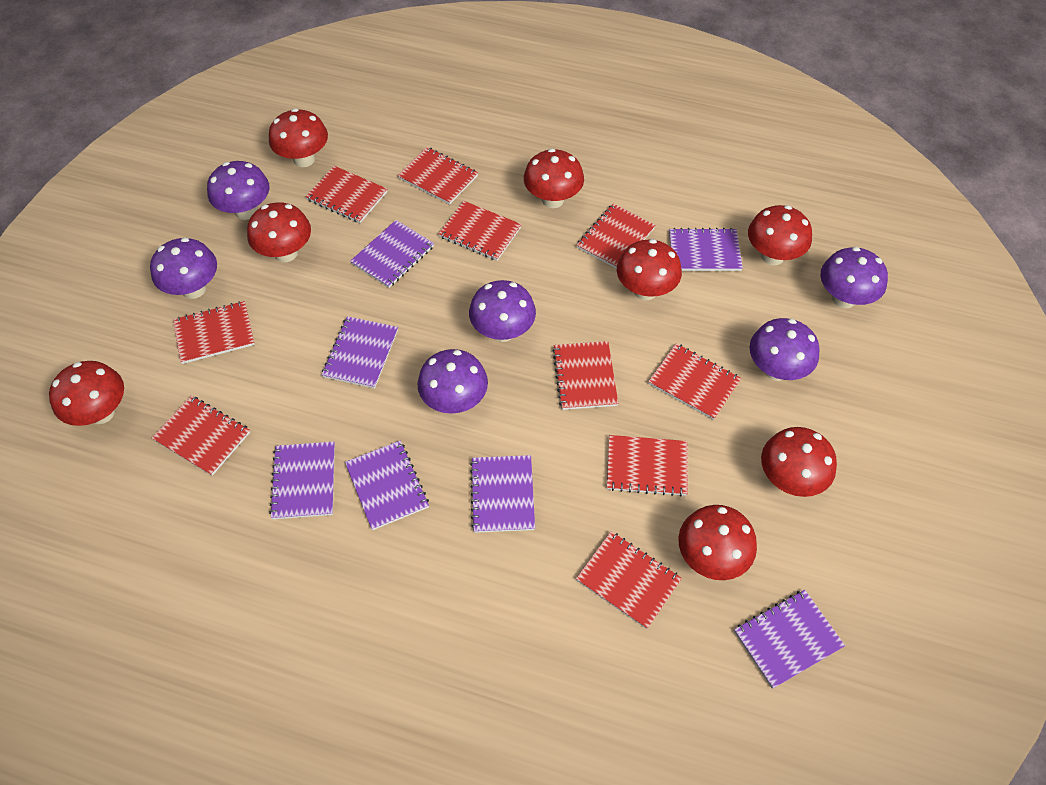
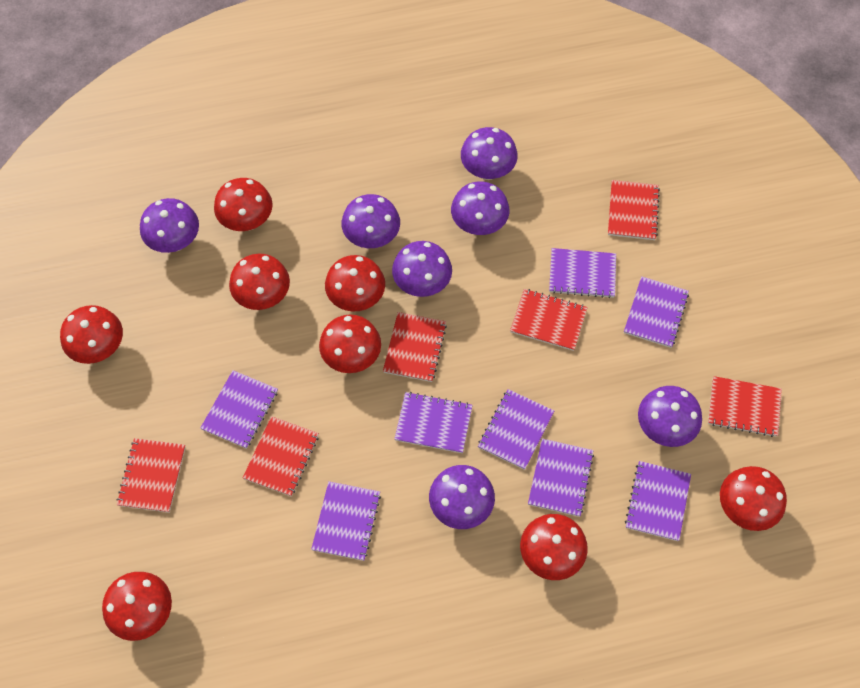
purple mushroom: [150,238,217,299] [207,161,269,220] [418,349,488,414] [469,280,536,342] [749,318,820,381] [820,247,888,308] = 6 -> [140,198,199,253] [342,194,400,248] [392,241,452,297] [429,465,495,529] [451,181,510,235] [461,127,518,180] [638,386,702,447] = 7
purple notebook: [269,442,335,519] [322,316,398,389] [345,441,429,530] [350,220,434,288] [470,455,535,533] [669,228,743,271] [734,590,845,689] = 7 -> [200,370,278,449] [311,481,381,561] [394,392,473,453] [478,389,554,470] [528,438,594,517] [549,248,616,298] [624,276,689,348] [625,461,691,541] = 8
red notebook: [152,396,250,476] [173,301,255,364] [305,166,387,223] [398,147,478,205] [438,201,522,261] [553,341,618,410] [576,531,682,629] [577,204,655,269] [607,435,688,497] [648,343,741,420] = 10 -> [117,438,185,513] [243,416,319,496] [383,312,447,382] [510,289,588,351] [608,180,660,240] [708,376,782,437] = 6

